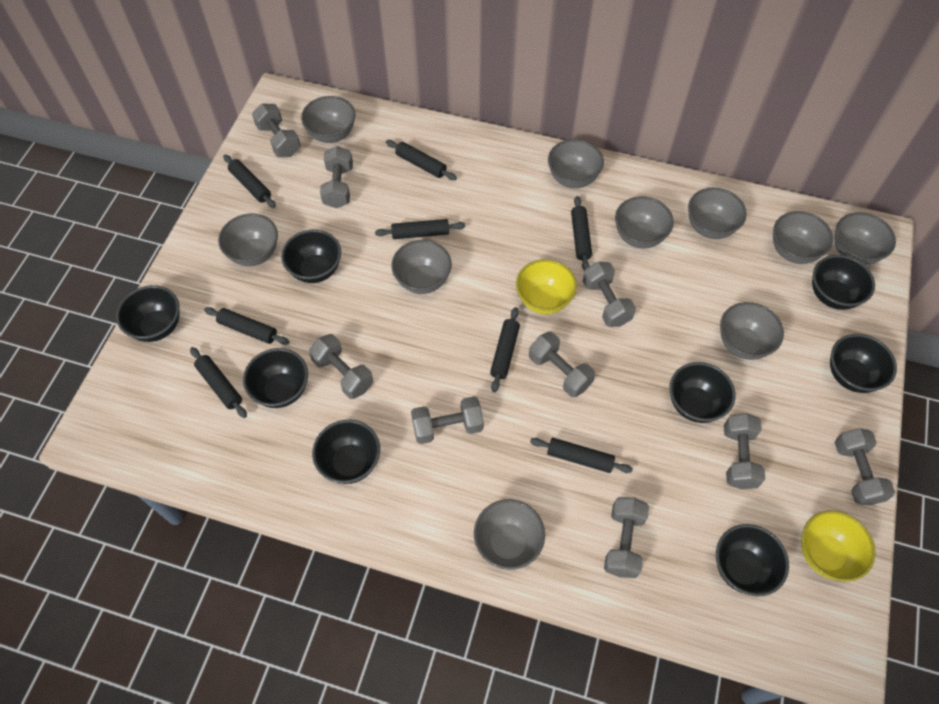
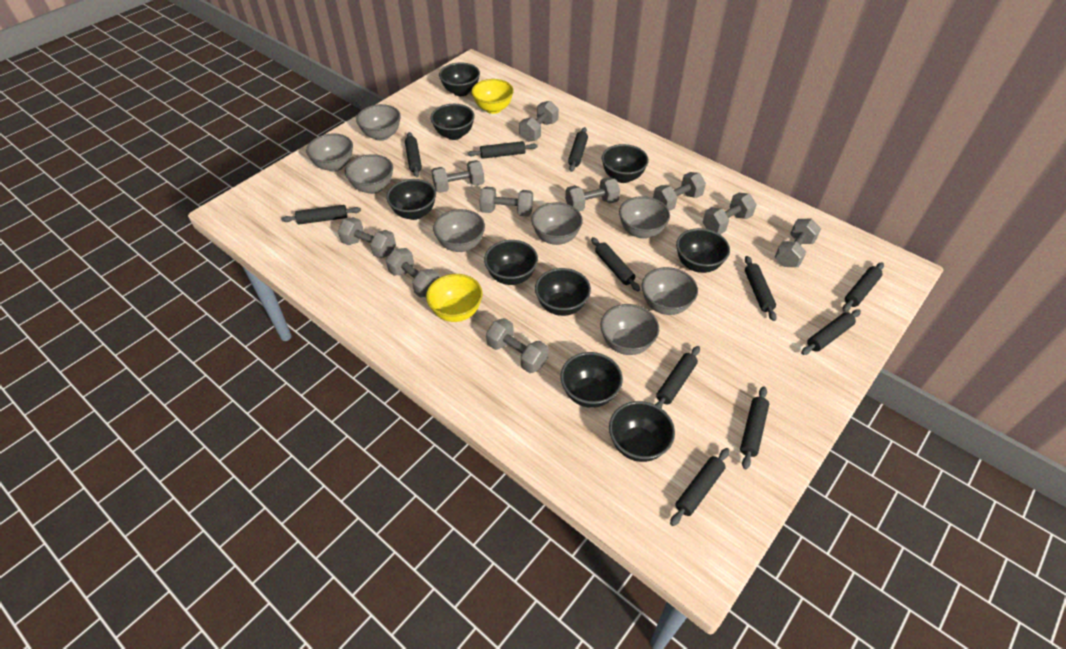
black bowl: [116,285,179,342] [243,348,308,408] [281,230,341,283] [312,420,380,484] [669,362,735,423] [716,524,789,596] [812,255,875,310] [830,334,897,393] = 8 -> [386,179,436,220] [431,104,475,140] [439,62,480,96] [484,240,538,285] [535,268,591,316] [561,352,623,408] [602,144,649,183] [609,401,675,462] [676,228,730,273] = 9
black rolling pin: [190,347,247,418] [204,307,289,345] [223,155,276,208] [375,219,465,239] [386,140,457,180] [490,307,520,392] [530,438,633,473] [571,196,592,271] = 8 -> [281,205,361,224] [405,132,422,177] [468,141,538,159] [568,127,588,172] [591,237,640,291] [655,346,700,409] [670,448,730,526] [740,386,769,469] [745,256,777,321] [801,309,861,355] [843,262,884,312] = 11
grey bowl: [218,214,278,266] [301,96,355,143] [391,240,452,294] [474,499,545,570] [548,139,604,188] [615,196,674,248] [688,188,747,239] [720,302,784,360] [773,211,833,264] [834,212,896,265] = 10 -> [306,133,353,172] [345,154,393,194] [356,104,401,141] [433,209,485,252] [531,202,583,245] [601,304,659,355] [619,196,670,238] [642,267,698,315] = 8
grey dumbbell: [252,103,301,157] [309,334,373,399] [320,146,353,208] [411,396,484,444] [529,332,595,397] [583,262,636,327] [604,497,649,578] [724,413,765,489] [835,428,895,505] = 9 -> [338,217,396,258] [386,248,439,297] [431,160,484,193] [479,187,533,217] [486,318,549,373] [519,101,559,142] [565,177,620,211] [653,172,706,211] [703,193,756,234] [775,218,821,267] = 10

